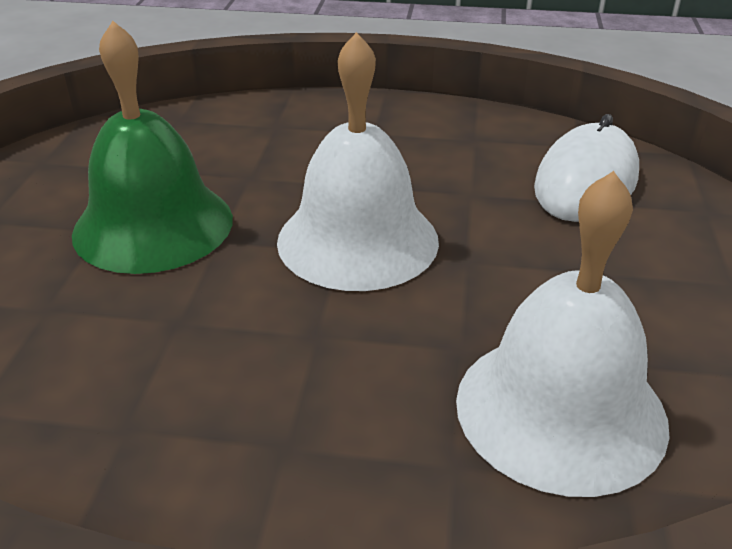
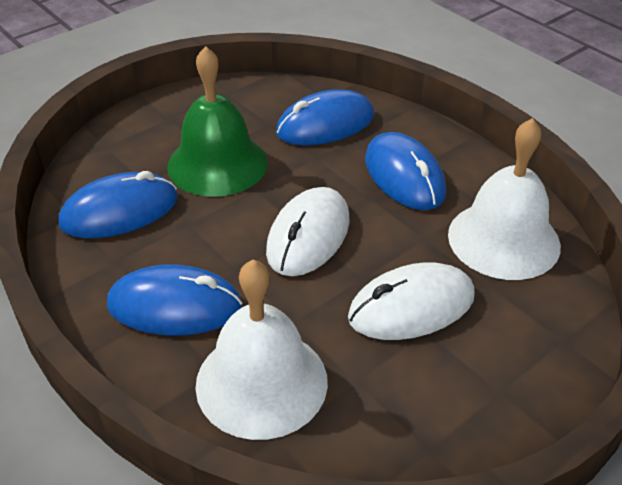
blue mouse: none = 0 -> [59,171,178,238] [107,265,242,335] [276,89,374,145] [365,132,446,210] = 4
white mouse: [534,114,639,222] = 1 -> [266,187,350,276] [348,262,475,340] = 2

